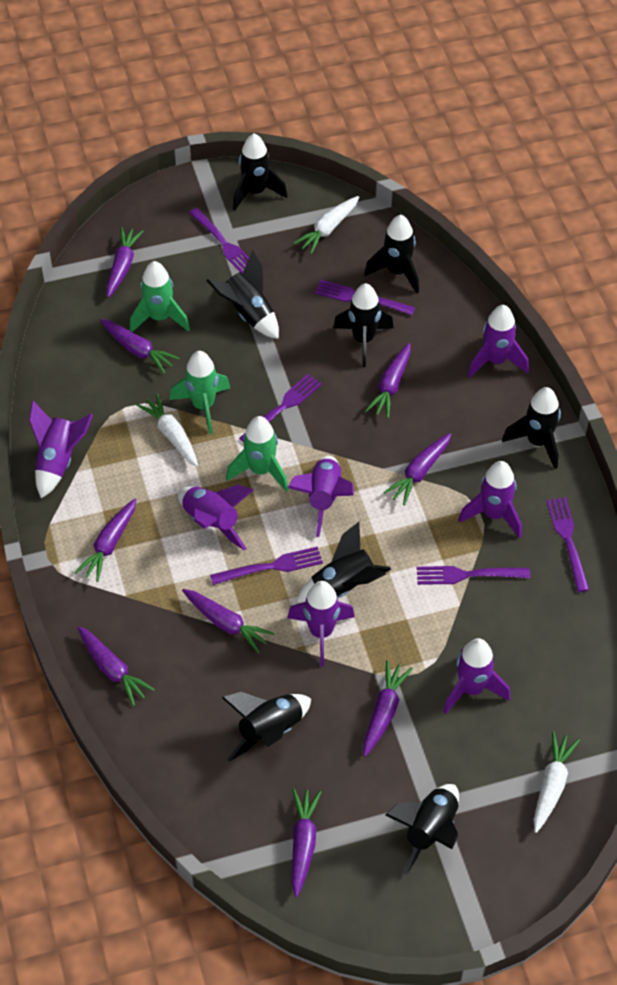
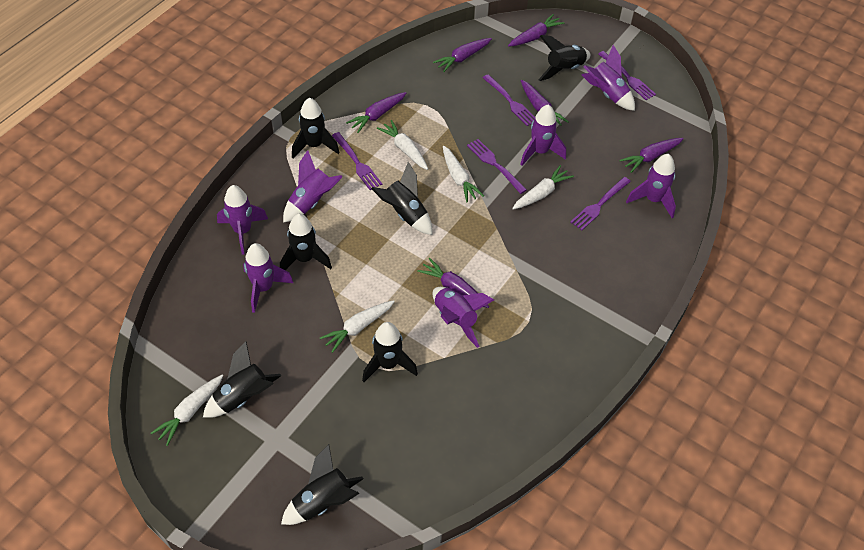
black rocket: [206,250,279,339] [222,692,311,761] [233,134,288,210] [296,522,391,603] [333,283,394,367] [364,215,419,293] [385,784,459,875] [502,387,561,469] = 8 -> [203,341,281,418] [280,214,332,270] [281,444,364,525] [292,98,339,158] [362,322,418,382] [371,162,432,235] [538,35,590,81] = 7
green rocket: [130,261,190,332] [170,351,230,434] [226,416,289,492] = 3 -> none = 0
purple carrot: [75,499,137,582] [78,626,155,706] [100,319,180,374] [106,227,143,298] [182,589,275,653] [292,789,322,897] [363,660,413,757] [365,343,411,418] [383,433,452,505] = 9 -> [346,92,406,133] [417,258,489,308] [433,38,492,72] [508,14,564,47] [521,80,569,126] [620,138,684,173] = 6
purple fork: [189,208,249,273] [210,546,323,585] [239,374,322,442] [315,280,415,315] [417,566,530,585] [547,497,589,592] = 6 -> [332,132,382,190] [467,139,527,194] [483,74,535,126] [570,177,631,231] [598,51,656,100] = 5
white carrot: [136,394,198,467] [293,196,359,254] [534,731,580,833] = 3 -> [151,375,223,446] [320,300,395,353] [377,120,428,170] [443,146,484,202] [512,165,574,210] = 5

